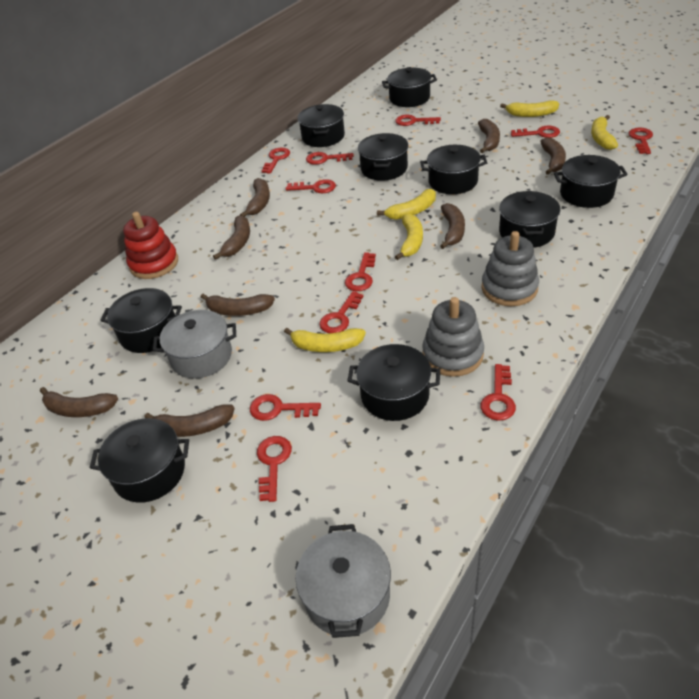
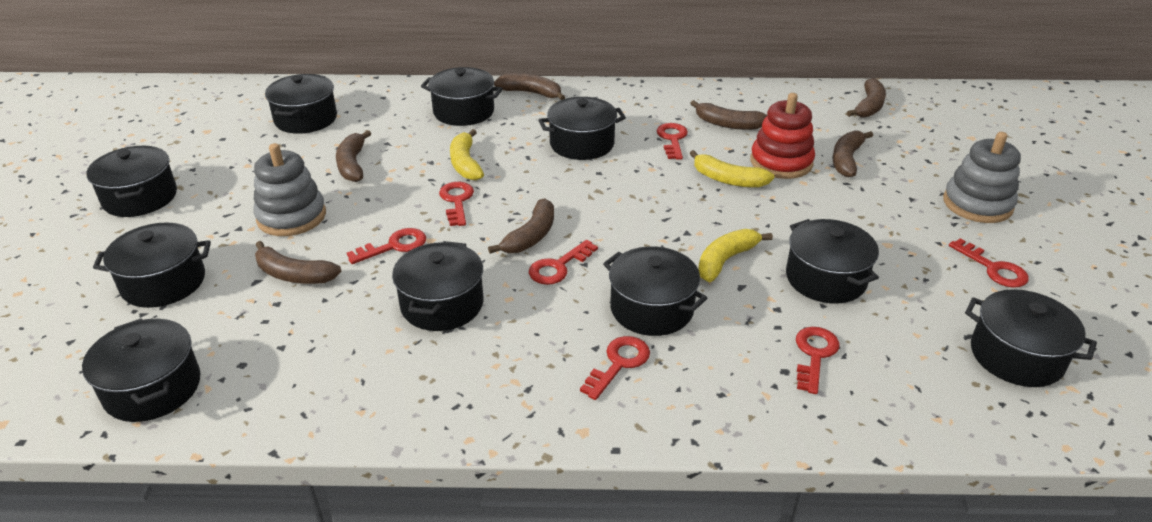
black pot: [90,418,189,503] [101,288,182,353] [297,104,345,147] [347,344,440,421] [358,133,408,181] [382,67,437,107] [420,145,487,194] [499,191,560,248] [554,155,628,208] = 9 -> [82,318,200,422] [86,146,177,217] [93,223,211,308] [265,74,337,134] [392,241,484,331] [421,67,503,126] [538,97,626,160] [603,246,707,336] [786,219,879,303] [965,289,1097,387] = 10
brown banana: [40,387,118,417] [144,404,235,437] [201,294,275,316] [213,215,250,260] [240,178,270,217] [440,203,465,249] [478,119,500,153] [540,137,566,175] = 8 -> [255,241,342,284] [336,130,371,182] [488,199,554,254] [494,73,565,100] [690,100,767,130] [832,131,873,177] [847,78,886,118] = 7
grey pot: [153,310,236,379] [296,524,391,638] = 2 -> none = 0
red key: [250,394,321,421] [257,436,292,502] [262,148,290,174] [286,179,336,193] [306,152,354,165] [319,291,363,333] [345,252,376,291] [395,115,441,126] [480,364,516,421] [511,125,560,138] [629,128,653,154] = 11 -> [347,228,426,264] [439,182,474,226] [529,240,598,285] [580,336,650,400] [656,123,688,160] [796,327,840,394] [949,238,1029,288] = 7
yellow banana: [284,328,366,352] [377,189,436,220] [395,214,423,260] [500,100,559,117] [591,115,618,150] = 5 -> [450,129,484,180] [690,150,775,188] [698,229,773,282] = 3

